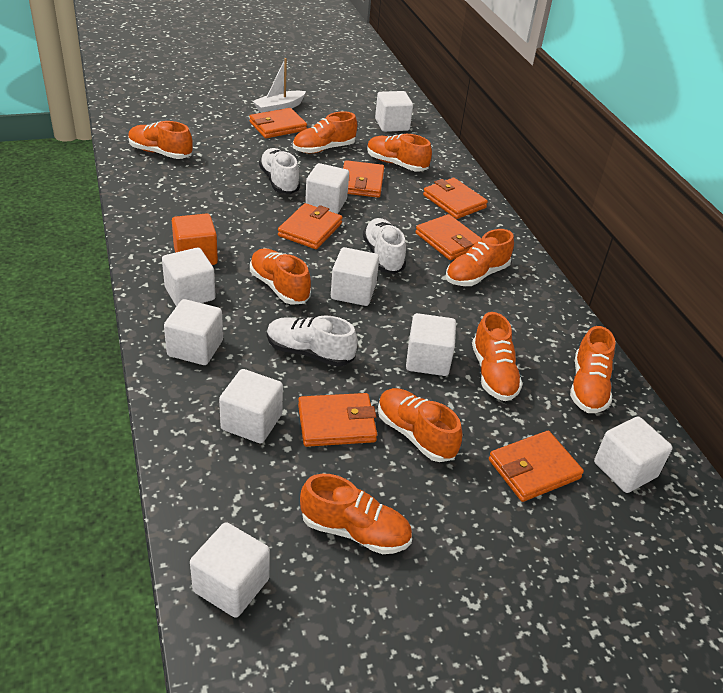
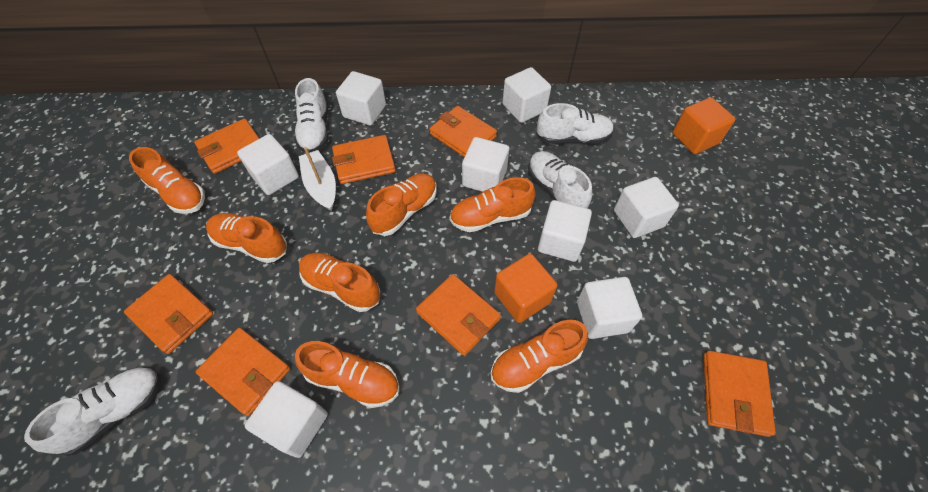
orange cube: [172,213,218,265] = 1 -> [494,254,557,323] [673,97,735,154] = 2
orange shoe: [128,121,193,159] [250,248,311,305] [293,111,357,153] [300,474,412,554] [367,134,432,172] [378,388,462,462] [446,229,514,286] [472,312,523,401] [570,326,615,413] = 9 -> [129,147,205,214] [206,213,287,263] [295,341,399,408] [299,253,380,312] [366,174,437,236] [449,177,536,232] [491,320,588,393] = 7
white cube: [162,248,216,306] [164,299,223,365] [190,522,270,618] [219,369,283,443] [305,163,349,214] [331,247,379,306] [375,91,413,132] [406,313,456,376] [594,417,673,493] = 9 -> [237,134,299,195] [245,381,328,458] [336,71,386,126] [462,137,509,192] [503,67,551,123] [538,200,592,262] [577,277,642,339] [614,177,679,238] = 8
white shoe: [259,148,300,194] [267,315,358,367] [363,218,406,274] = 3 -> [24,367,161,456] [294,78,328,153] [528,151,592,208] [537,103,614,144] = 4

